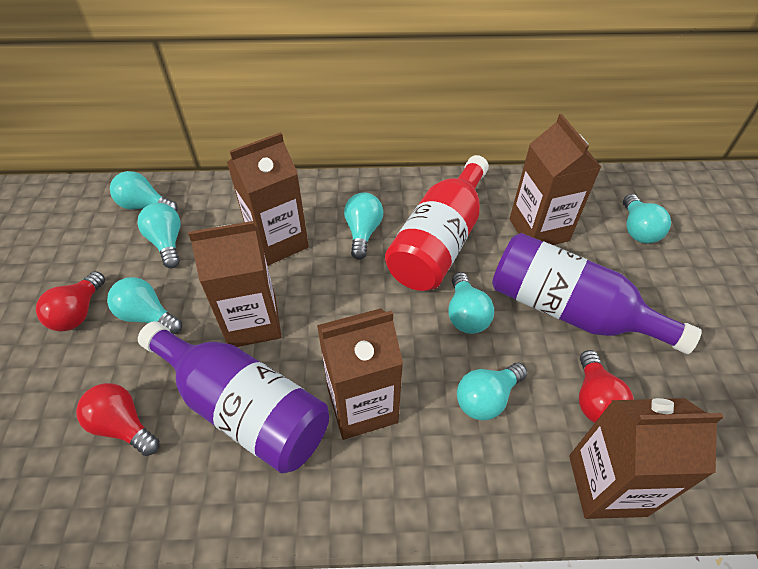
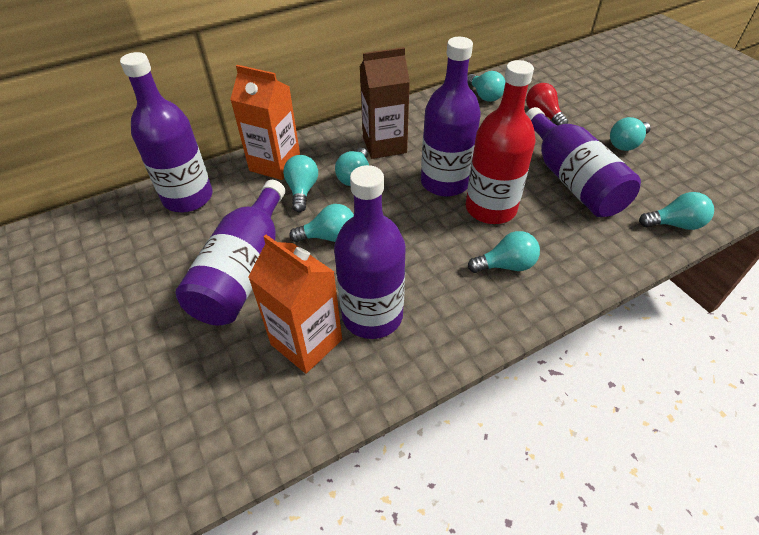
brown carton: [188,221,282,347] [227,132,309,266] [317,308,403,440] [510,114,601,245] [569,398,724,519] = 5 -> [360,47,410,159] = 1
orange carton: none = 0 -> [230,65,300,180] [248,235,342,374] = 2
purple bottle: [138,321,329,474] [492,233,702,354] = 2 -> [120,52,213,212] [175,180,285,326] [334,165,406,339] [421,37,481,197] [526,107,641,217] = 5
red light bulb: [36,271,105,331] [76,383,159,456] [579,350,634,423] = 3 -> [526,83,568,125] = 1

